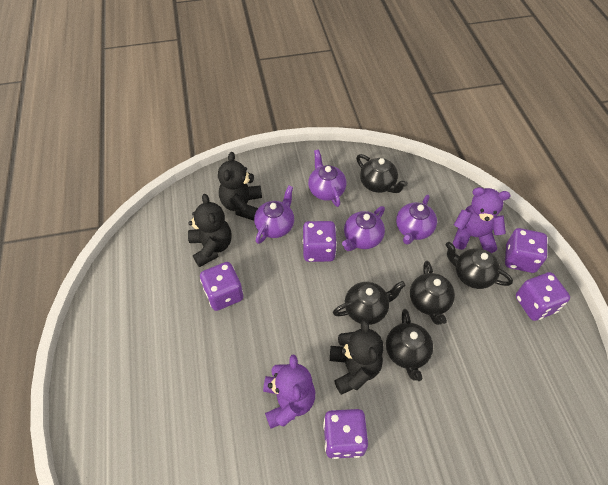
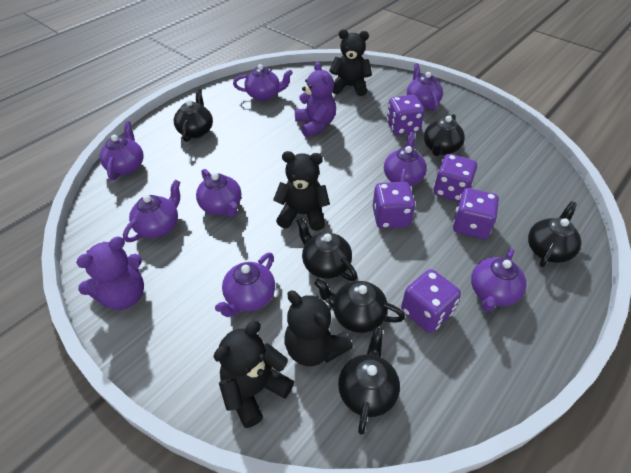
black teapot: [333,281,406,325] [356,154,408,193] [386,309,433,381] [410,261,455,325] [445,242,513,289] = 5 -> [174,89,213,142] [296,218,357,281] [315,279,405,333] [338,327,400,435] [424,114,465,156] [528,201,582,267] = 6
black teddy bear: [188,194,232,267] [218,152,262,220] [330,320,384,395] = 3 -> [213,321,294,428] [273,151,330,231] [284,291,353,366] [329,29,372,96] = 4
purple teapot: [254,186,294,244] [308,149,347,207] [342,206,385,251] [396,195,437,245] = 4 -> [100,121,144,180] [123,180,180,242] [196,169,242,217] [215,252,275,317] [233,64,293,101] [384,132,427,186] [407,63,443,111] [471,248,527,312] = 8

